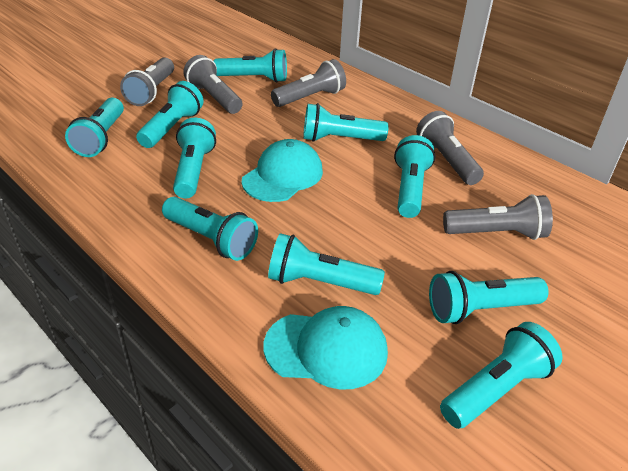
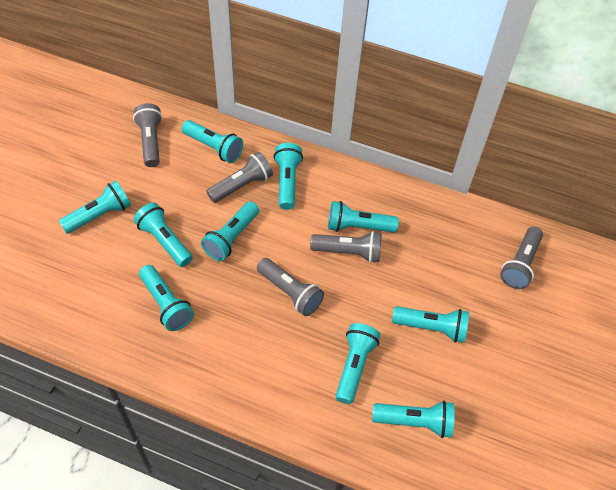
turquoise cap: [242,139,323,202] [264,306,388,390] = 2 -> none = 0

